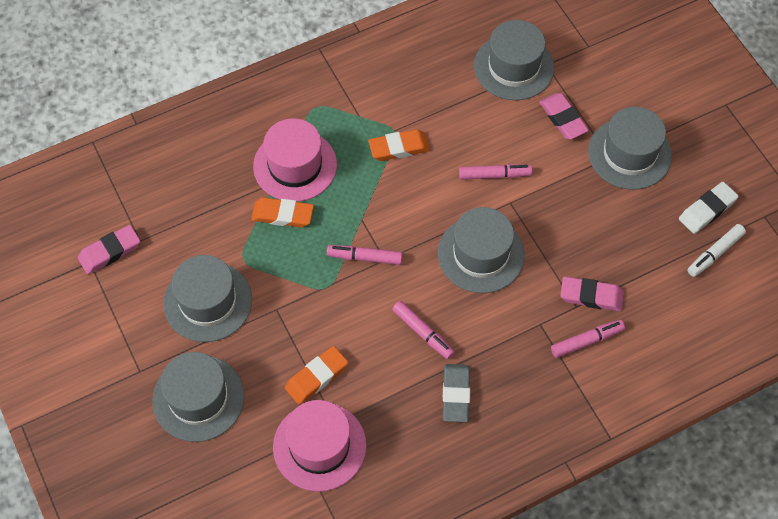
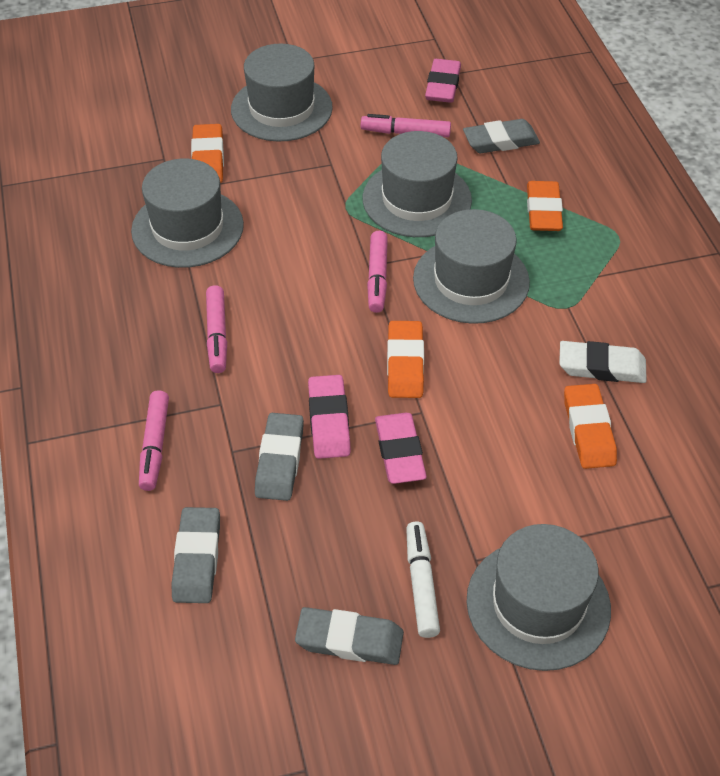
grey eraser: [443,364,470,422] = 1 -> [172,507,220,603] [255,413,304,501] [295,607,404,665] [463,119,540,153] = 4
orange eraser: [251,197,314,228] [285,346,348,405] [368,129,430,161] = 3 -> [191,124,224,183] [387,321,424,398] [527,181,563,231] [564,384,617,469] = 4
pink hat: [253,118,337,202] [273,400,367,492] = 2 -> none = 0

